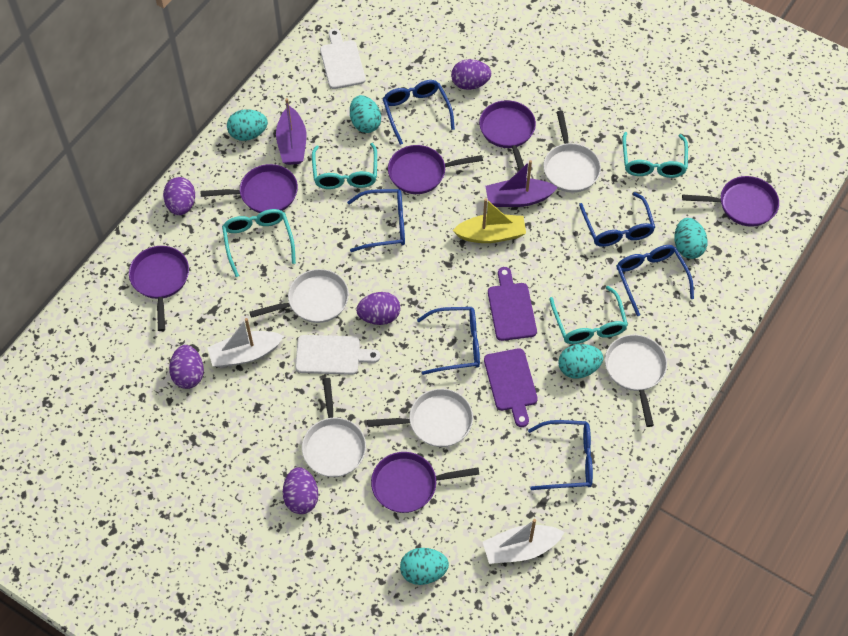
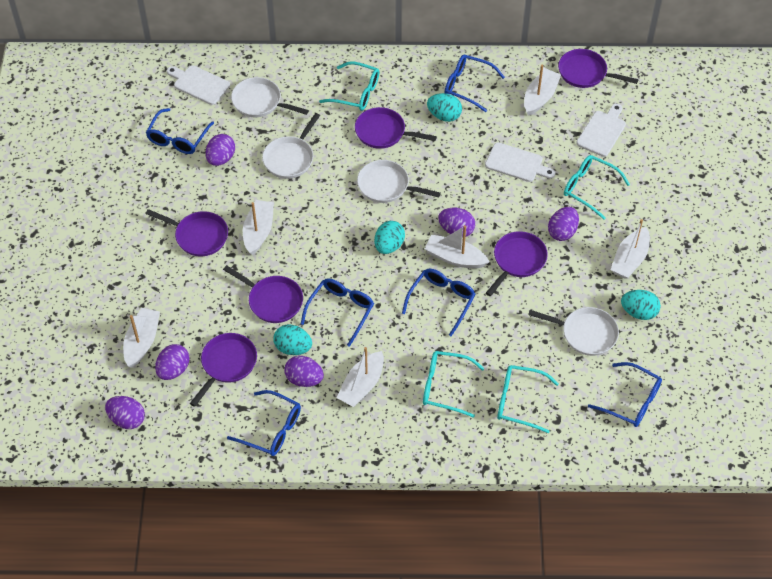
purple boat: [276,98,306,165] [486,160,558,207] = 2 -> none = 0
purple cutting board: [484,348,538,427] [488,267,537,341] = 2 -> none = 0
purple egg: [163,177,195,215] [169,345,204,389] [283,467,318,514] [356,292,400,325] [451,59,491,90] = 5 -> [105,396,145,429] [155,344,190,380] [206,134,235,166] [285,356,324,387] [438,208,475,237] [548,207,579,241] = 6
turquoise egg: [227,109,268,141] [350,95,381,133] [400,548,449,585] [558,344,603,378] [674,218,708,259] = 5 -> [273,325,312,355] [374,221,405,254] [427,93,462,122] [621,290,661,320] = 4
white boat: [207,318,284,367] [483,519,564,564] = 2 -> [123,308,160,368] [243,200,274,255] [337,347,384,407] [425,225,490,268] [524,65,561,116] [611,219,650,279] = 6
white cutting board: [295,335,380,375] [320,28,366,89] = 2 -> [167,65,230,105] [485,142,555,182] [576,104,626,157] = 3
white pan: [249,269,349,323] [302,378,366,477] [367,389,473,447] [543,111,601,193] [605,334,667,427] = 5 -> [231,77,309,117] [262,113,320,179] [357,160,441,203] [528,307,619,356] = 4
yellow boat: [452,198,526,243] = 1 -> none = 0

